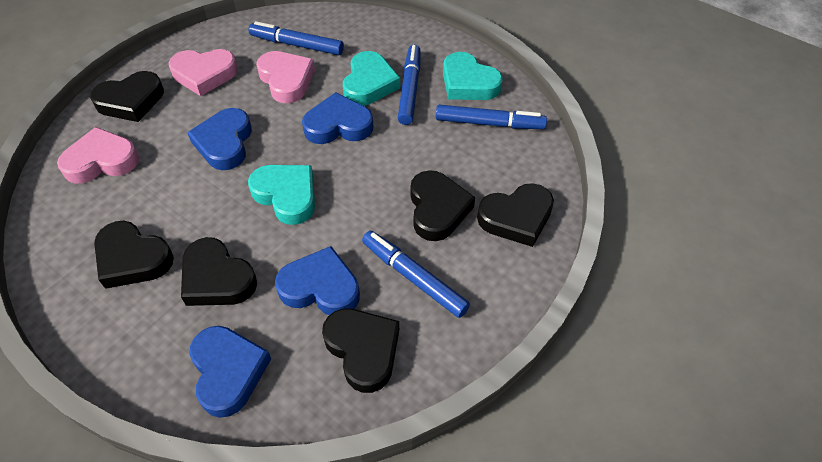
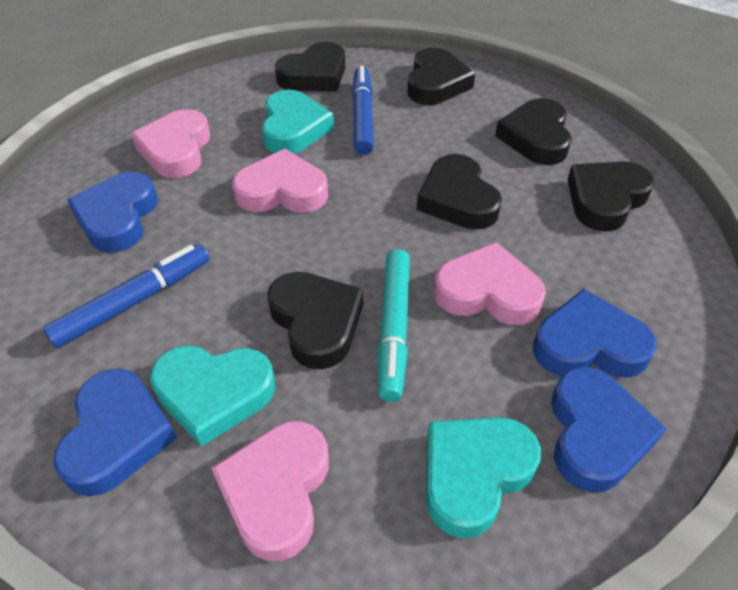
blue marker: [248,21,344,55] [362,231,470,318] [398,45,421,125] [436,105,547,129] = 4 -> [43,244,209,348] [352,66,374,155] = 2
pink heart: [57,127,139,184] [169,49,238,96] [256,51,315,103] = 3 -> [131,109,210,178] [211,421,329,561] [232,149,328,213] [434,242,546,325] = 4
turquoise marker: none = 0 -> [378,249,410,402] = 1

